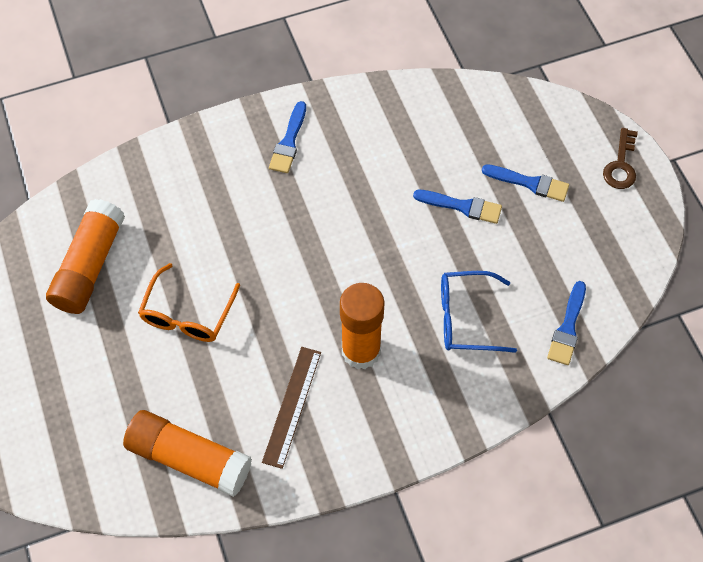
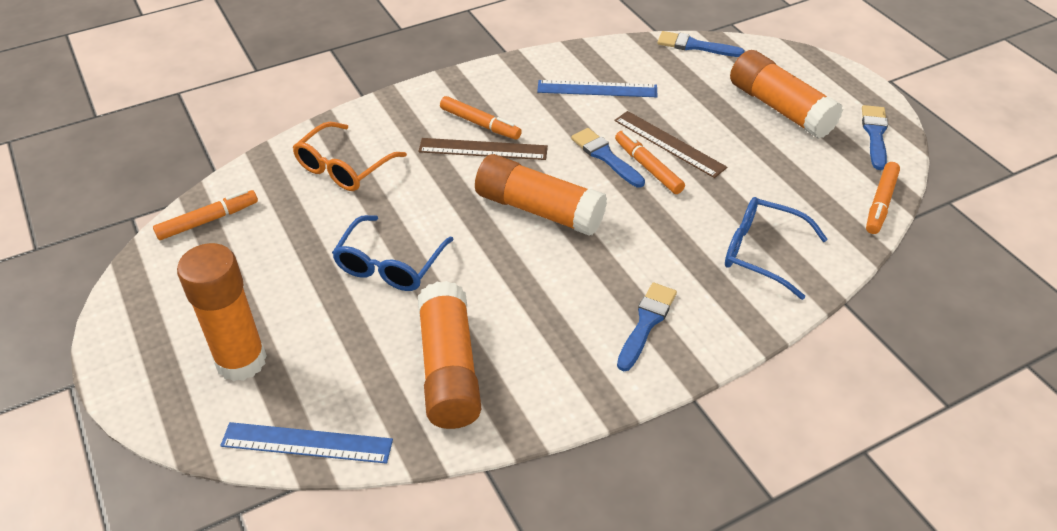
blue glasses: [441,271,517,353] = 1 -> [332,215,454,291] [725,197,828,300] = 2
blue ruler: none = 0 -> [220,422,393,464] [537,80,658,97] = 2
brown key: [603,128,638,189] = 1 -> none = 0
brown ruler: [262,347,321,469] = 1 -> [418,138,548,160] [614,111,727,178] = 2
orange glue stick: [46,199,125,314] [123,410,252,497] [340,283,385,369] = 3 -> [177,243,267,382] [418,281,481,429] [475,154,607,236] [730,50,843,139] = 4
orange marker: none = 0 -> [153,190,258,240] [440,96,522,140] [615,130,685,194] [866,162,900,234] = 4

